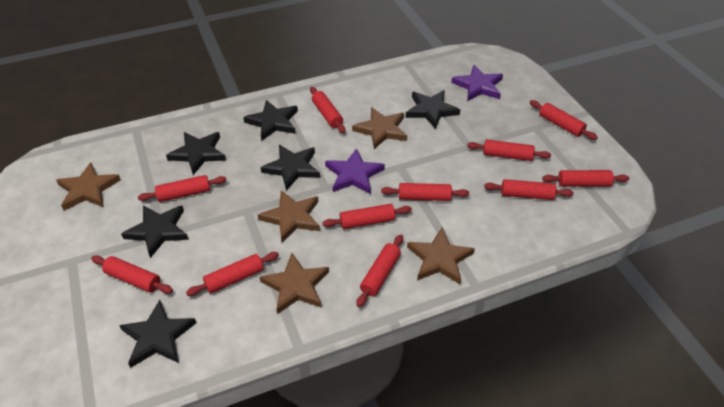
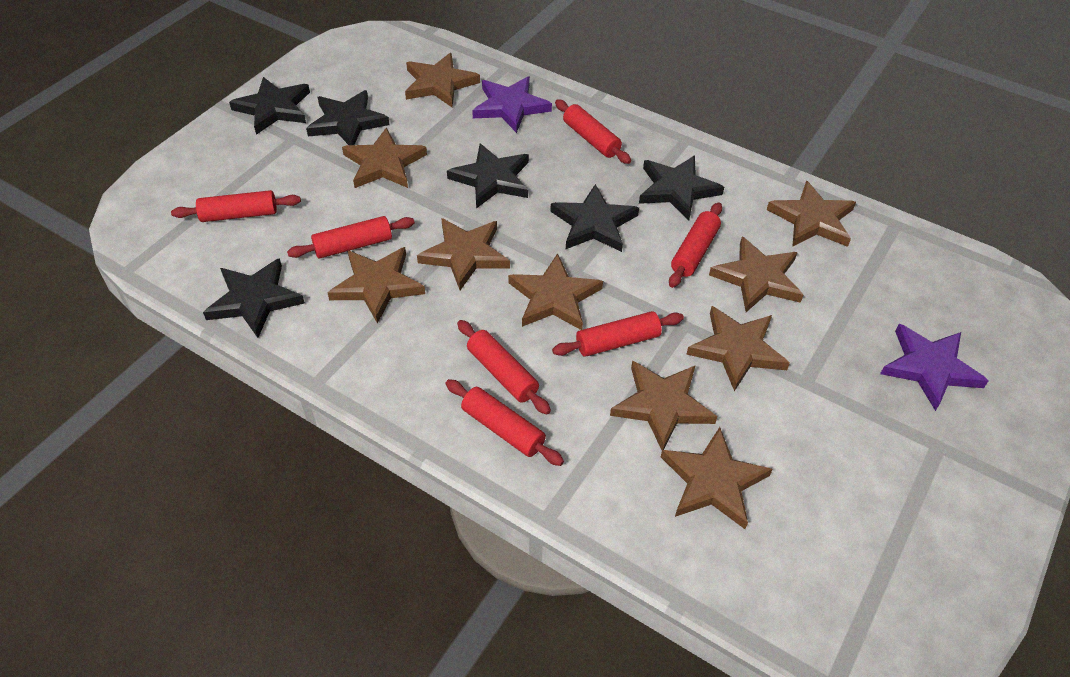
brown star: [56,163,121,210] [258,190,320,243] [260,253,329,314] [352,107,407,149] [407,227,475,284] = 5 -> [327,247,425,324] [342,127,427,188] [405,53,480,107] [417,218,510,290] [508,253,603,330] [610,361,717,450] [661,427,772,529] [686,306,790,391] [709,237,803,312] [767,180,856,247] = 10
red rolling pin: [91,255,173,294] [138,175,227,202] [186,252,279,296] [310,87,345,133] [322,204,412,229] [356,235,403,307] [381,183,469,201] [467,140,551,161] [484,179,574,200] [530,100,598,140] [542,170,629,187] = 11 -> [171,190,301,222] [287,216,415,258] [446,379,564,466] [457,320,551,415] [552,311,684,357] [555,99,631,164] [669,202,722,288] = 7

